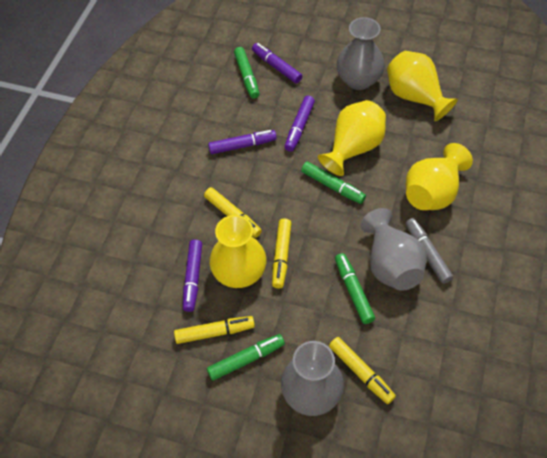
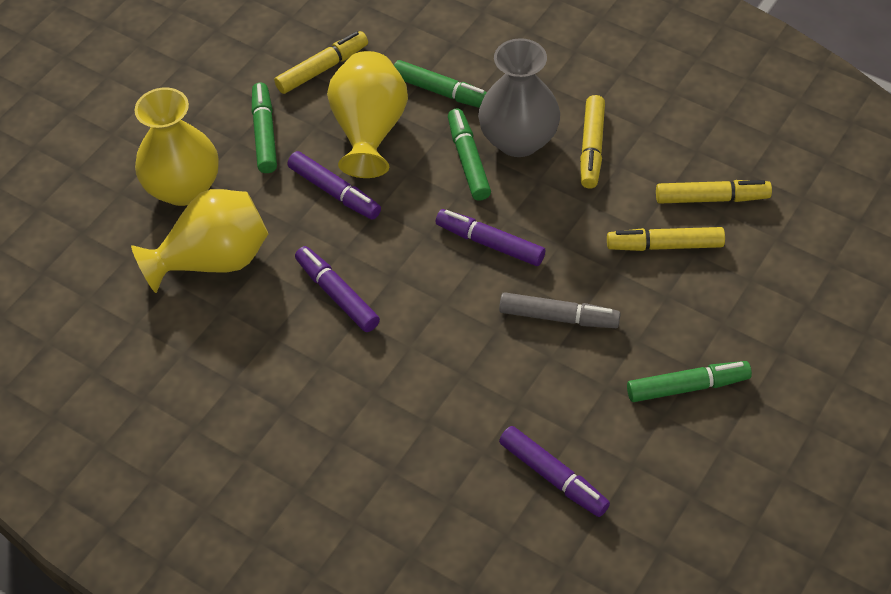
grey vase: [281,341,344,416] [337,17,385,90] [361,208,427,291] = 3 -> [478,38,560,157] = 1
yellow vase: [209,215,266,288] [318,100,386,176] [387,51,458,121] [406,143,473,210] = 4 -> [131,189,268,293] [134,87,219,206] [327,51,408,178] = 3

